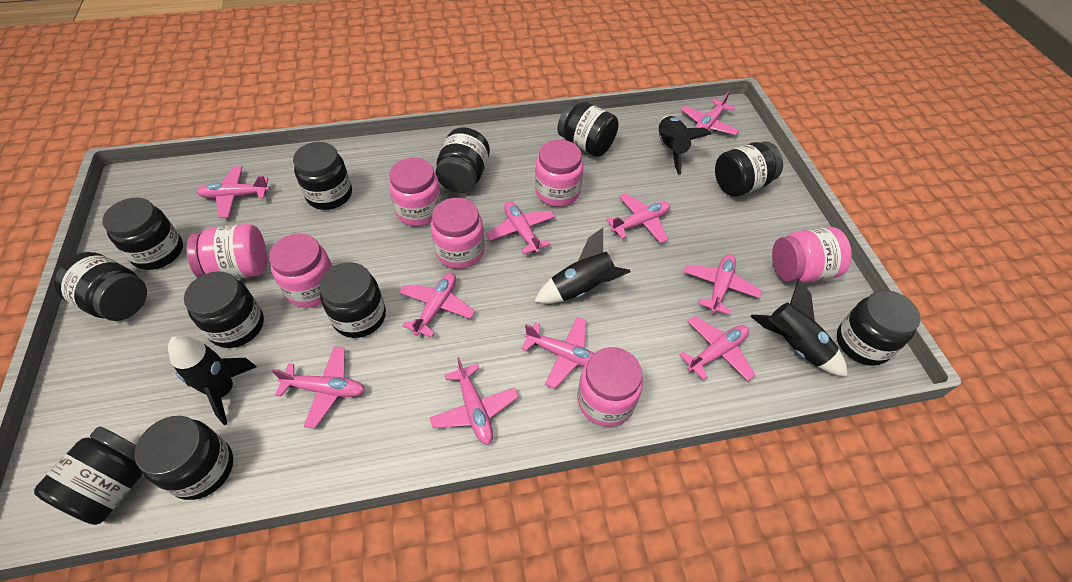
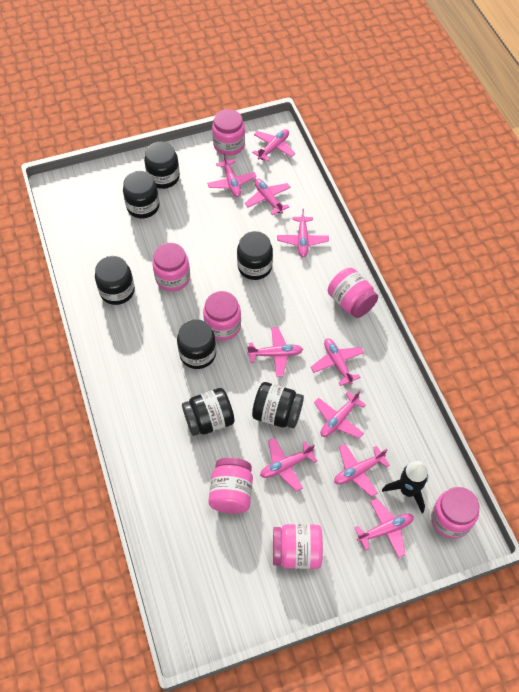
black jar: [34,426,143,525] [53,252,147,321] [102,198,183,270] [135,416,233,500] [184,271,264,348] [293,142,352,210] [319,262,386,338] [435,127,490,193] [557,100,619,157] [715,141,783,197] [837,290,921,366] = 11 -> [95,256,135,305] [123,171,160,218] [144,142,180,189] [177,319,216,369] [182,388,235,436] [237,231,273,280] [252,382,304,428] = 7
black rocket: [168,336,257,425] [534,228,630,304] [658,116,711,175] [750,279,848,377] = 4 -> [382,461,428,513] = 1

